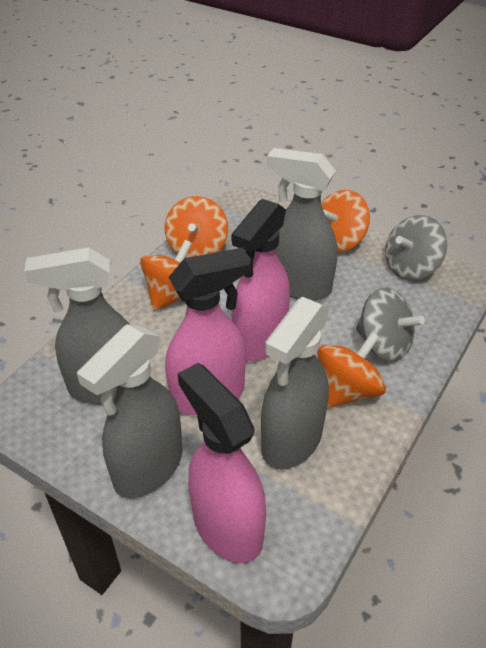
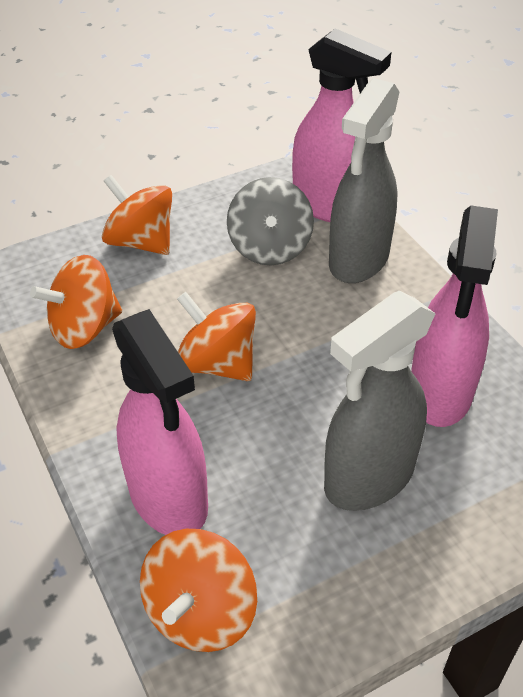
grey spinning top: [356,288,425,362] [385,215,447,280] = 2 -> [227,177,314,265] = 1
grey spray bottle: [24,247,130,405] [77,324,182,498] [261,297,329,469] [267,148,338,300] = 4 -> [324,291,436,511] [329,78,399,283] = 2

